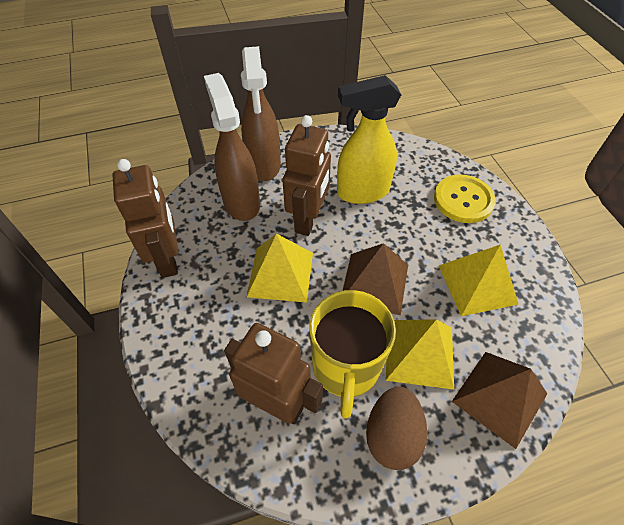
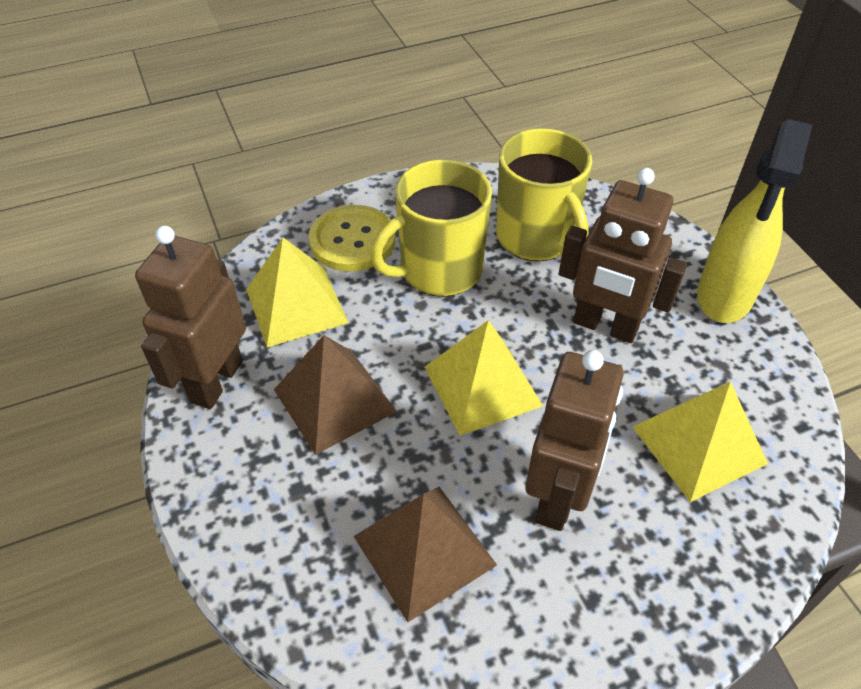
brown egg: [366,387,427,470] = 1 -> none = 0
brown spray bottle: [204,73,260,221] [241,46,281,181] = 2 -> none = 0
yellow mug: [309,290,396,419] = 1 -> [370,160,492,297] [496,128,592,261] = 2

